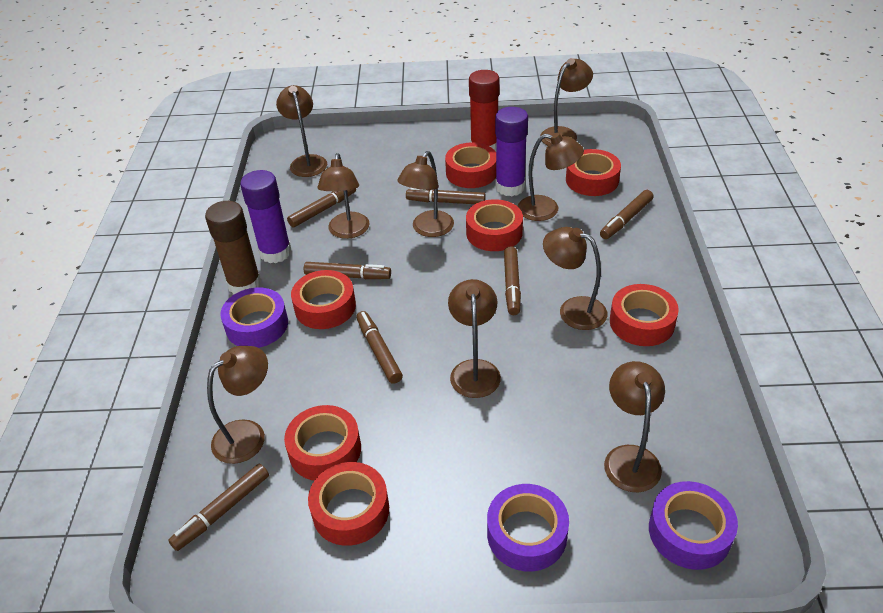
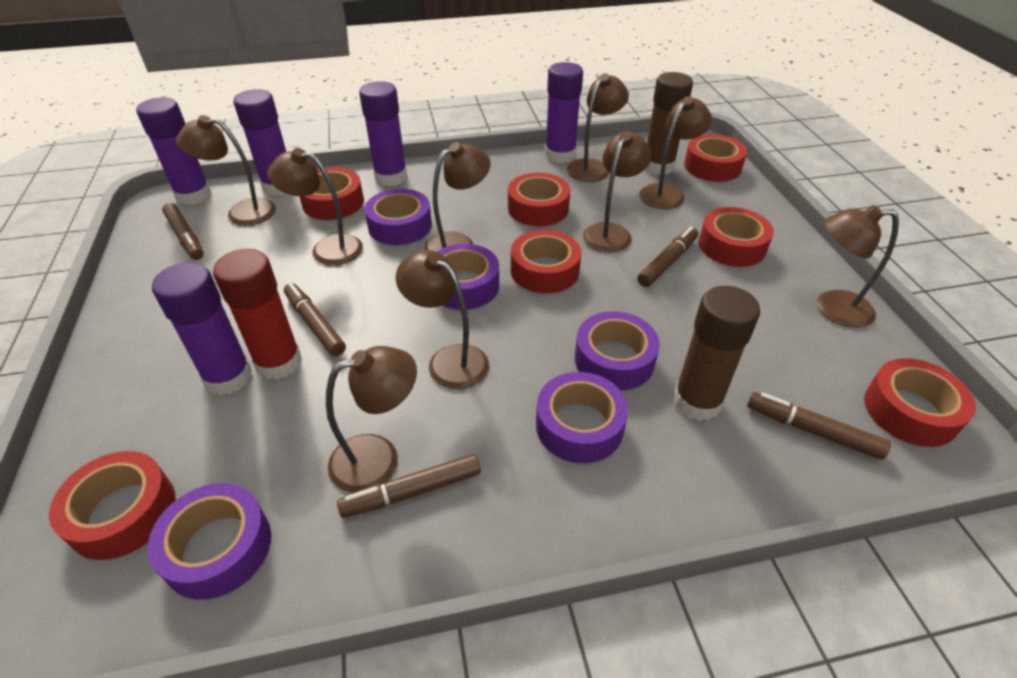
brown glue stick: [205,201,262,295] = 1 -> [645,72,693,175] [673,286,760,421] = 2
brown marker: [168,464,269,551] [287,188,356,227] [304,262,391,279] [356,311,403,384] [406,188,486,204] [504,246,521,315] [600,190,653,239] = 7 -> [162,203,204,260] [284,283,346,356] [337,454,481,518] [637,227,698,287] [747,392,891,460] = 5
purple glue stick: [240,170,292,263] [495,107,528,196] = 2 -> [137,97,212,205] [152,262,252,395] [233,89,286,196] [359,81,407,186] [545,62,583,163] = 5
purple tape: [220,287,288,348] [487,484,569,572] [649,481,738,570] = 3 -> [148,483,271,600] [364,189,432,245] [437,244,499,310] [536,372,628,463] [575,311,660,390] = 5

